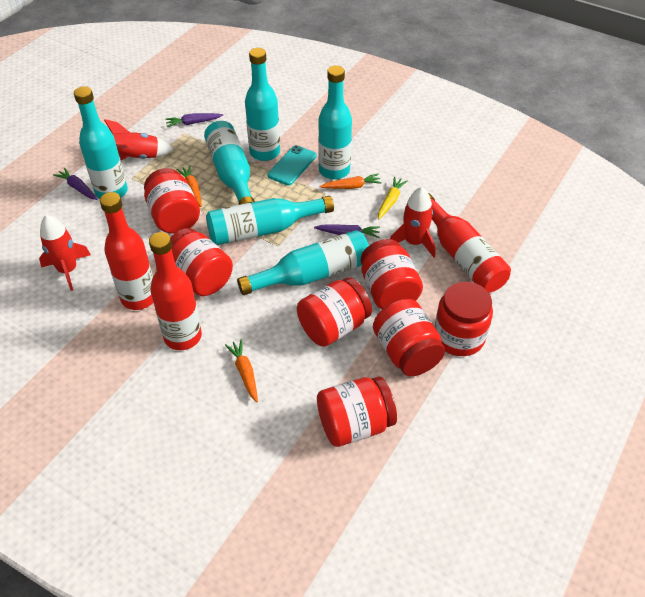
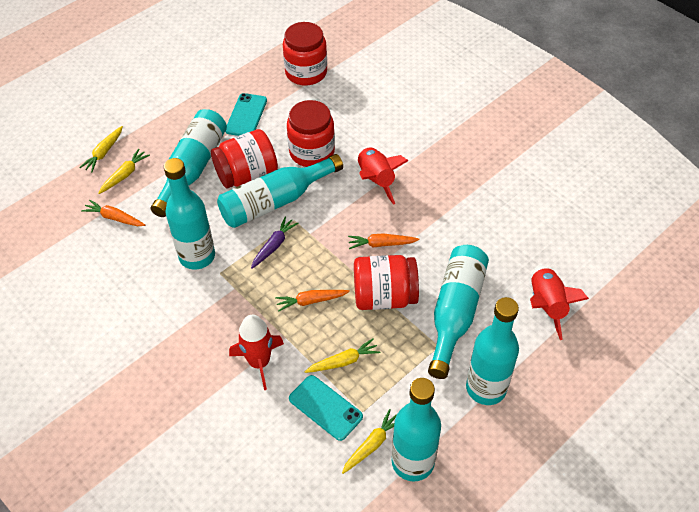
purple carrot: [53,168,98,200] [165,113,223,127] [314,224,380,238] = 3 -> [251,216,299,269] = 1
red bottle: [100,192,154,310] [149,232,202,350] [428,193,511,292] = 3 -> none = 0
red jar: [144,168,200,234] [170,228,233,296] [297,277,372,347] [317,376,397,447] [361,239,423,309] [373,299,445,376] [435,282,493,356] = 7 -> [211,129,278,188] [283,22,327,86] [287,100,335,167] [354,255,419,310] = 4
turquoise phone: [268,145,317,185] = 1 -> [225,93,267,136] [289,375,363,441] = 2
yellow carrot: [378,177,408,219] = 1 -> [79,126,123,172] [98,149,150,194] [305,338,380,373] [342,409,397,474] = 4

